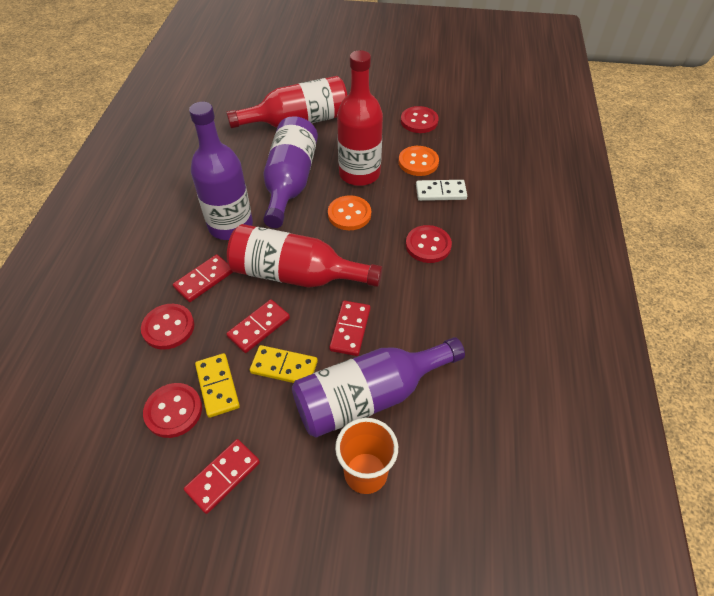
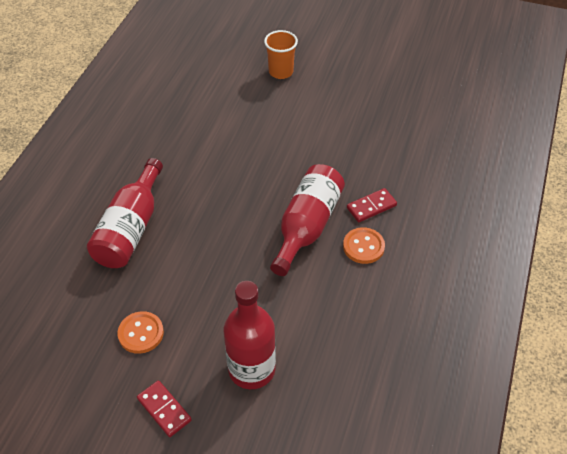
purple bottle: [189,102,253,240] [263,116,318,228] [292,337,465,438] = 3 -> none = 0
red button: [141,304,194,350] [143,383,202,438] [401,106,439,133] [406,225,452,263] = 4 -> none = 0
red domino: [173,254,233,302] [184,439,260,514] [226,299,290,353] [329,301,371,356] = 4 -> [137,380,192,437] [347,188,397,222] = 2
white domino: [416,180,467,201] = 1 -> none = 0
yellow domino: [195,353,240,418] [250,345,318,383] = 2 -> none = 0

